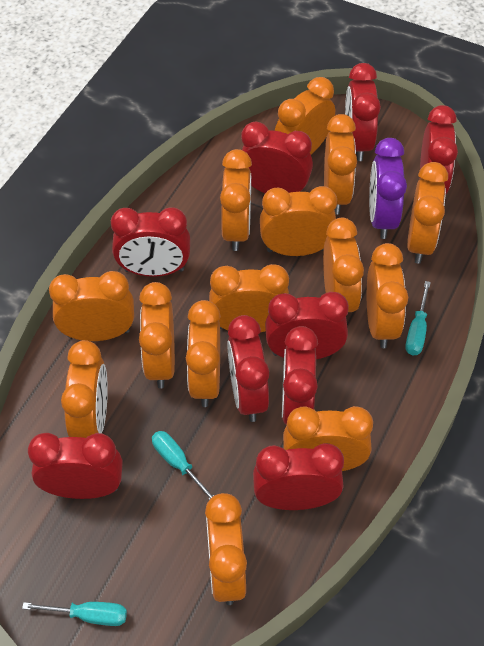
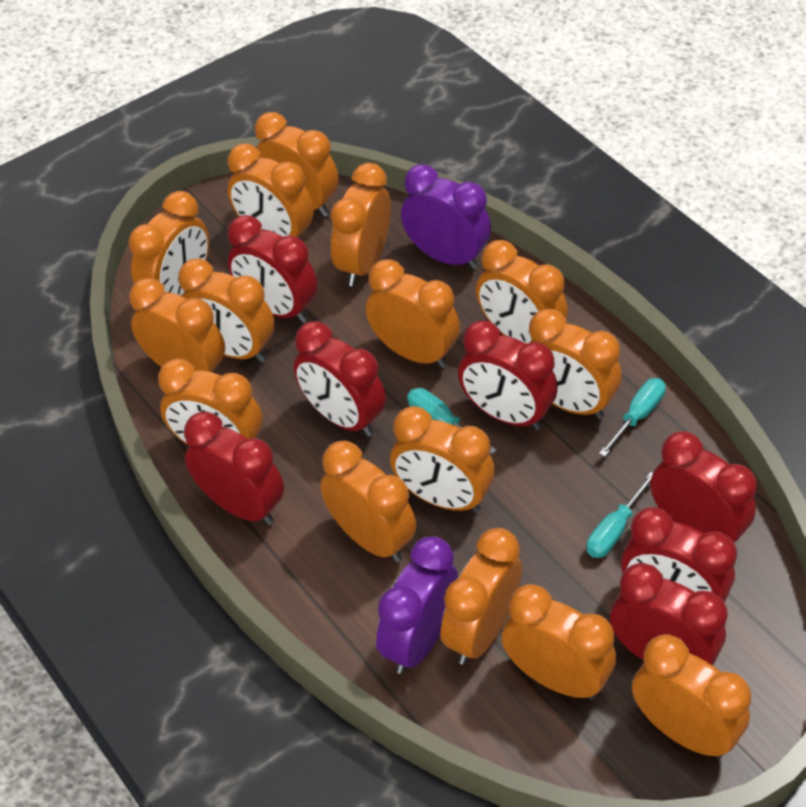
orange clock: [49,271,134,341] [61,340,108,438] [139,282,175,388] [186,300,221,407] [205,493,247,605] [209,264,289,332] [220,149,252,251] [260,186,337,256] [274,77,335,154] [283,406,373,471] [323,218,364,312] [324,114,357,215] [367,243,408,348] [407,162,448,264] = 14 -> [129,191,209,296] [129,278,225,372] [158,358,262,445] [178,259,274,362] [228,144,314,240] [255,112,339,217] [320,441,416,562] [330,163,391,286] [366,259,460,368] [390,406,495,513] [440,528,522,665] [476,240,568,344] [501,584,616,699] [529,309,622,419] [632,634,751,758] = 15
purple clock: [369,138,407,239] = 1 -> [376,536,458,674] [401,164,491,269] = 2
red clock: [28,433,123,499] [111,207,190,277] [227,315,269,422] [241,122,313,193] [253,443,344,510] [265,292,349,359] [282,326,318,425] [345,63,381,161] [420,105,458,194] = 9 -> [184,412,284,525] [228,215,317,323] [294,321,386,437] [458,320,558,430] [610,563,728,666] [621,507,737,602] [650,431,757,543] = 7

